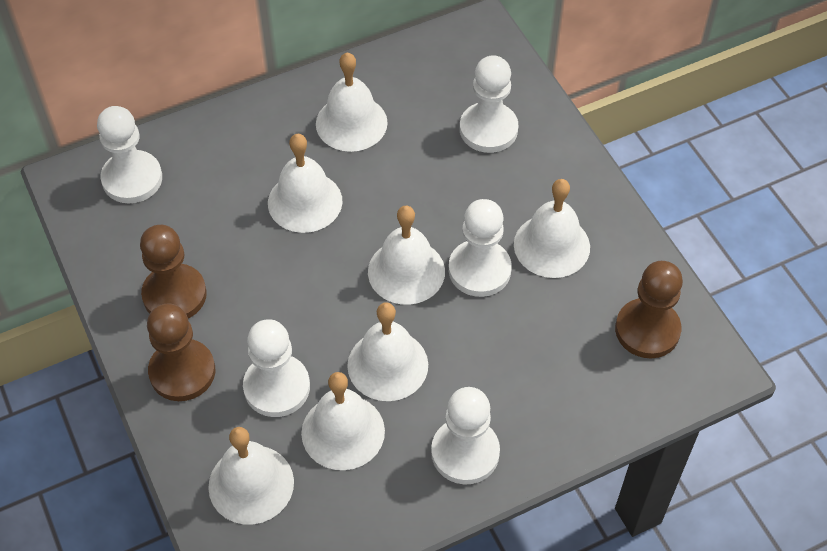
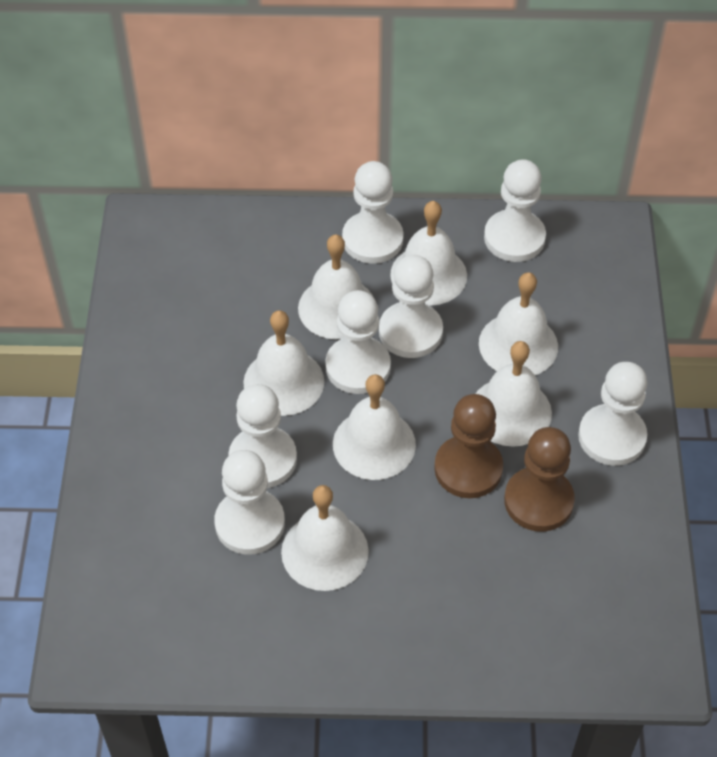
brown pawn: [140,225,207,318] [147,303,215,401] [615,261,683,358] = 3 -> [434,394,503,498] [504,427,575,532] = 2
white pawn: [97,106,162,203] [243,319,310,417] [431,387,500,484] [449,199,512,297] [460,55,518,153] = 5 -> [214,450,285,555] [228,384,297,488] [325,290,391,394] [342,161,404,264] [379,255,443,358] [484,159,546,262] [578,362,648,466] = 7

